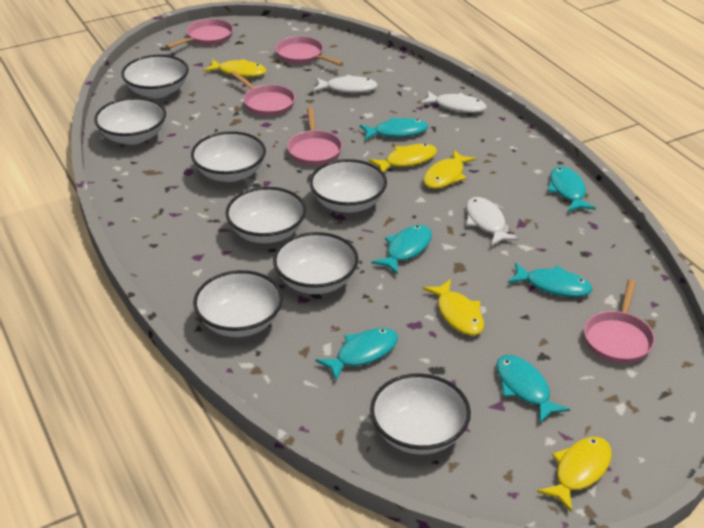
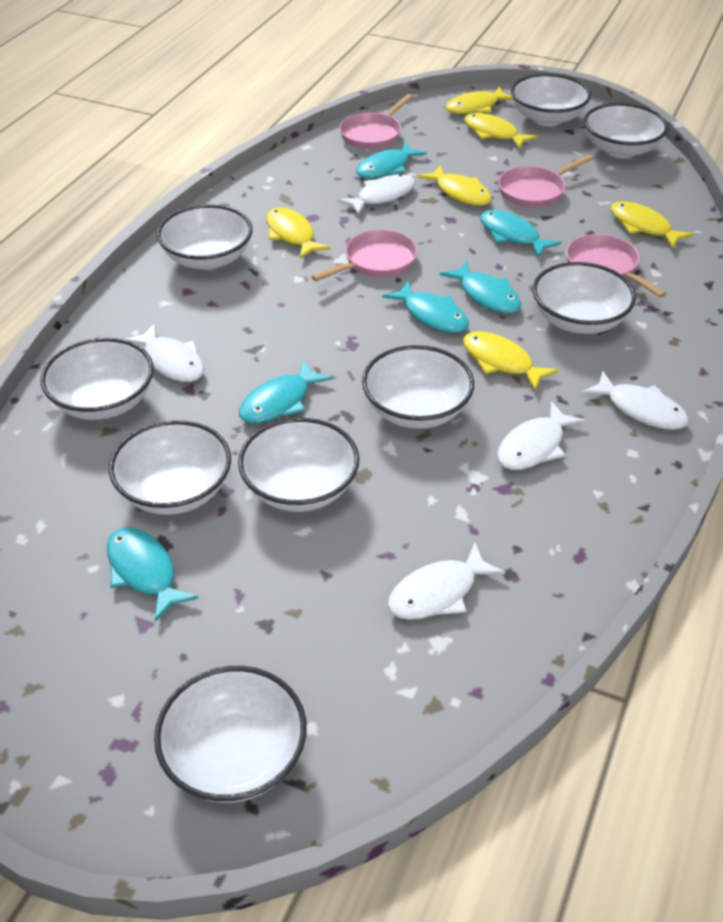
pink pan: [166,19,233,49] [230,71,295,116] [275,36,343,66] [287,107,342,166] [584,279,655,363] = 5 -> [311,230,418,282] [339,94,413,149] [498,155,593,207] [566,234,667,298] = 4
white bowl: [94,97,166,145] [121,55,189,98] [191,131,266,182] [193,270,283,337] [226,187,306,243] [273,232,359,294] [309,159,387,213] [370,373,471,455] = 8 -> [41,338,154,420] [109,420,231,515] [154,666,307,803] [157,205,253,270] [238,418,359,512] [362,345,474,429] [511,74,591,126] [533,262,636,334] [584,103,668,158] = 9
white fish: [314,75,378,93] [420,91,487,113] [466,197,519,246] = 3 -> [123,324,204,382] [337,174,415,215] [387,543,505,620] [497,401,586,470] [582,371,689,430] = 5
yellow fish: [203,59,266,77] [368,144,437,172] [423,150,477,189] [423,279,484,336] [537,437,612,513] = 5 -> [266,207,331,259] [417,165,491,206] [445,86,513,114] [463,331,559,391] [464,113,537,149] [611,201,694,249] = 6

